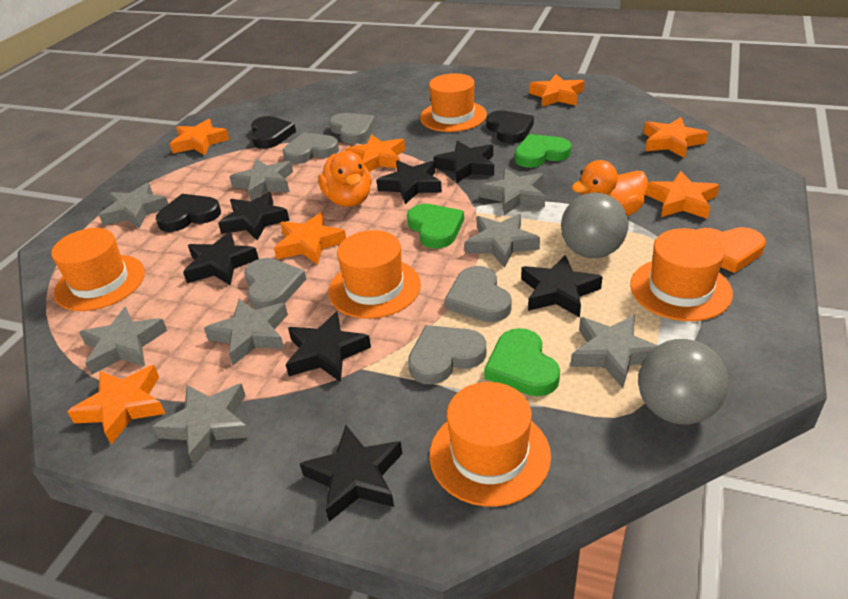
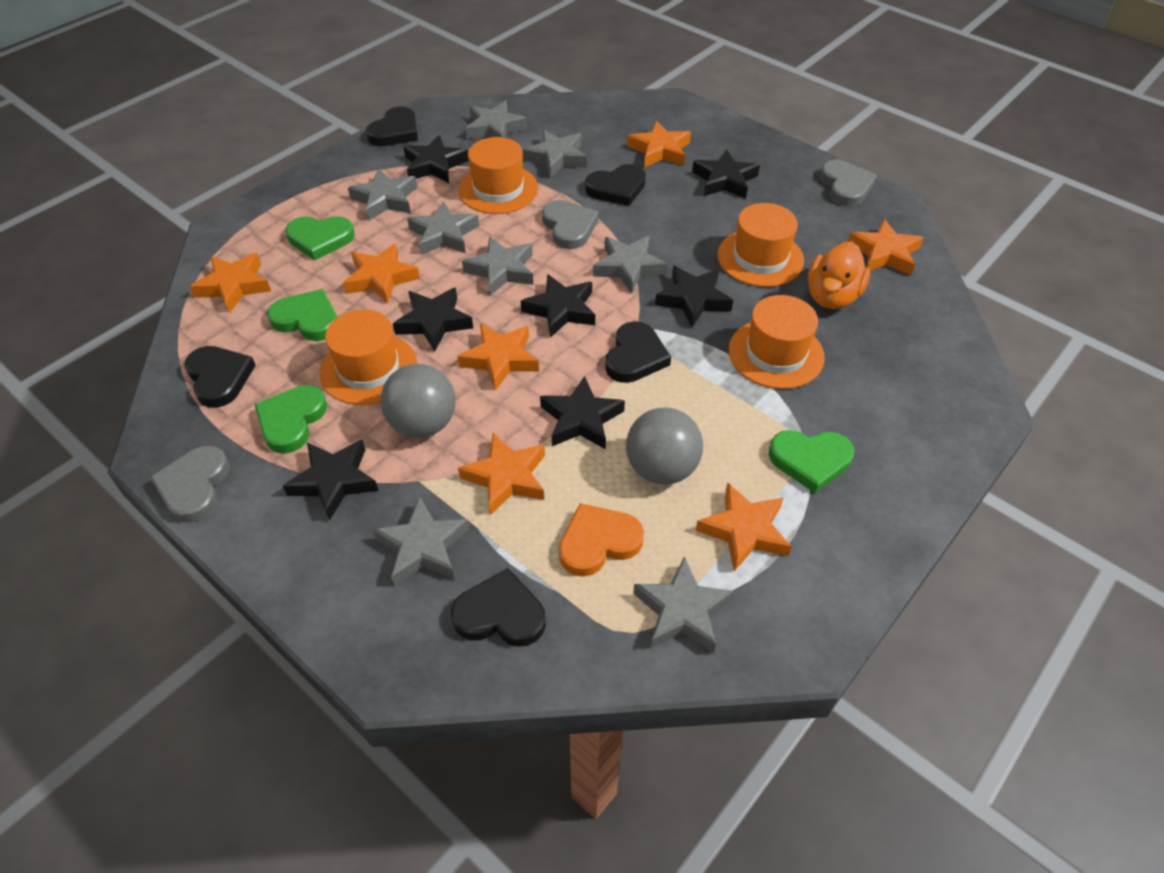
black heart: [156,194,221,232] [251,116,296,149] [486,110,534,144] = 3 -> [185,346,256,408] [366,107,418,146] [451,568,546,647] [585,164,646,206] [605,321,671,383] = 5
green heart: [407,204,464,249] [484,328,560,396] [515,134,571,168] = 3 -> [254,385,327,454] [267,289,337,341] [286,216,355,260] [768,430,854,493] = 4
grey heart: [244,258,306,310] [283,132,339,164] [329,113,376,144] [408,325,486,384] [444,266,512,322] = 5 -> [150,445,230,523] [542,200,599,249] [820,160,877,206] = 3
orange duck: [318,151,371,207] [571,160,648,216] = 2 -> [808,241,870,309] = 1
orange hat: [51,228,145,311] [328,230,421,319] [420,73,487,132] [429,382,551,506] [630,228,733,321] = 5 -> [320,309,417,405] [458,137,538,214] [717,203,804,287] [729,295,825,389] = 4

